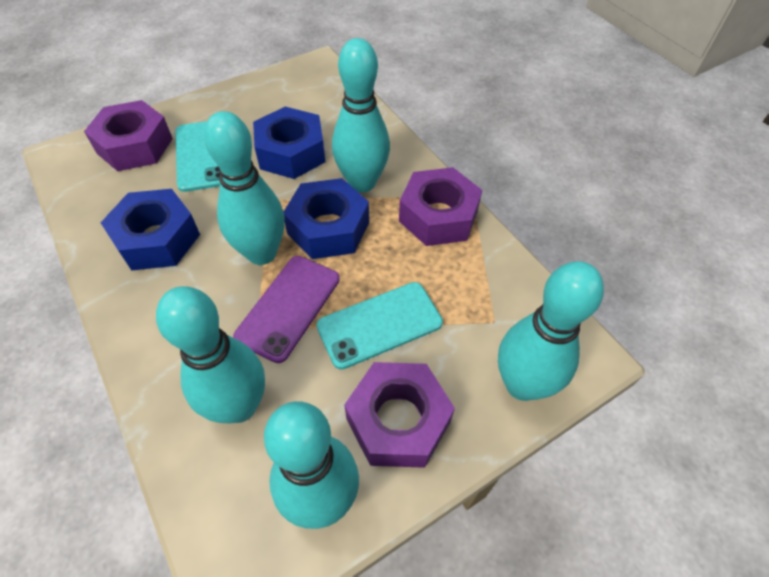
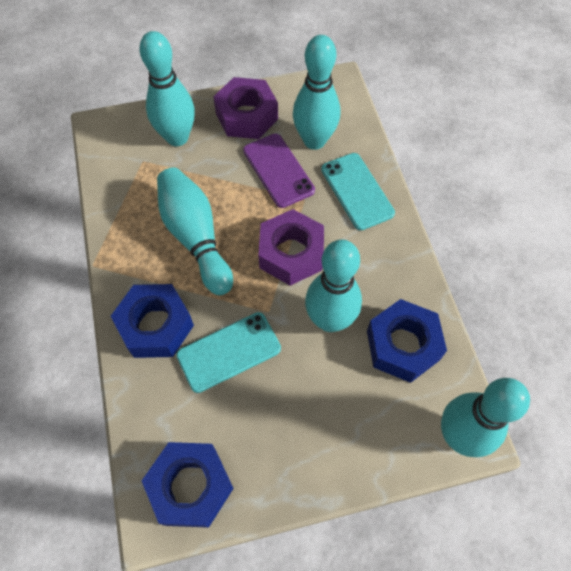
purple nut: [84,100,173,171] [344,362,455,468] [399,167,482,246] = 3 -> [213,77,278,139] [258,209,324,286] = 2

